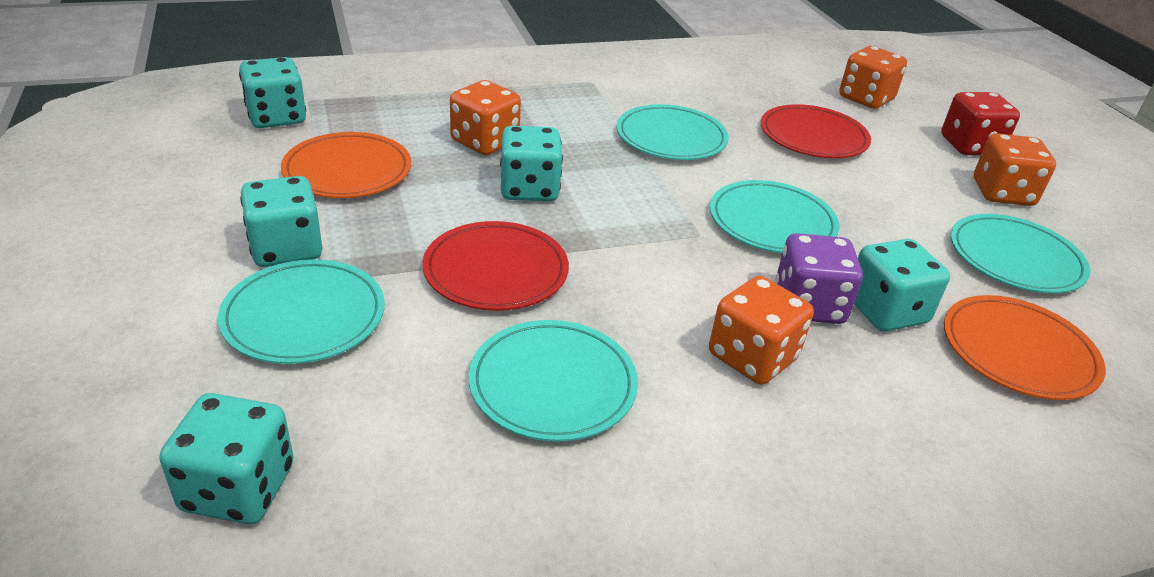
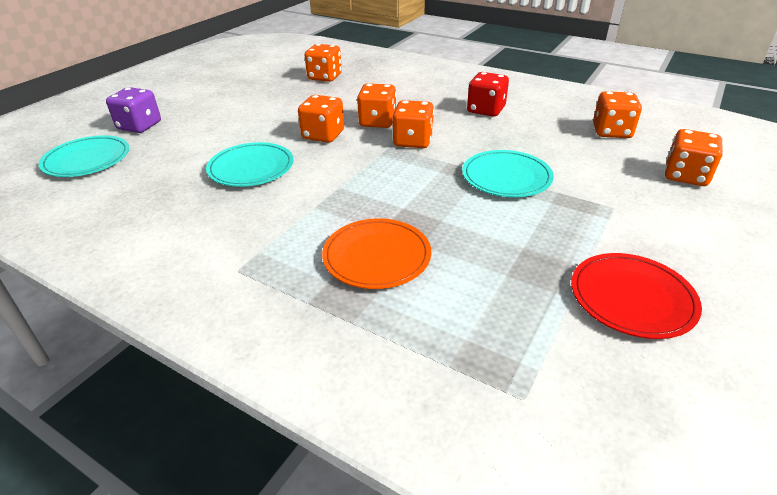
orange dice: [450,80,521,155] [709,276,814,385] [839,46,907,109] [974,133,1056,206] = 4 -> [298,95,344,143] [305,44,342,82] [357,83,396,128] [392,100,434,148] [593,91,642,138] [665,129,723,186] = 6
orange plate: [281,132,411,198] [944,295,1106,400] = 2 -> [322,218,431,289] = 1
red plate: [423,221,569,311] [761,104,871,158] = 2 -> [571,253,702,339] = 1
turquoise dice: [159,393,294,524] [239,57,306,128] [240,176,322,267] [500,126,563,201] [854,239,950,331] = 5 -> none = 0
turquoise plate: [218,259,385,364] [469,320,638,442] [617,104,729,160] [710,180,840,253] [951,214,1091,293] = 5 -> [39,135,129,177] [206,142,294,187] [462,150,554,197] = 3

